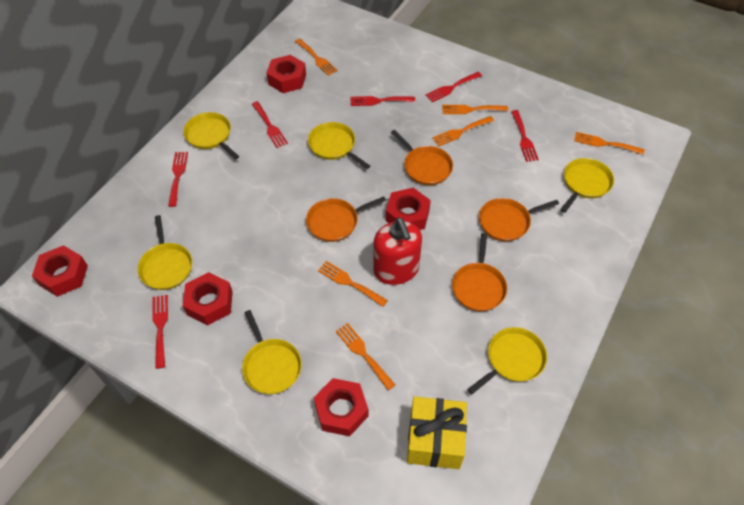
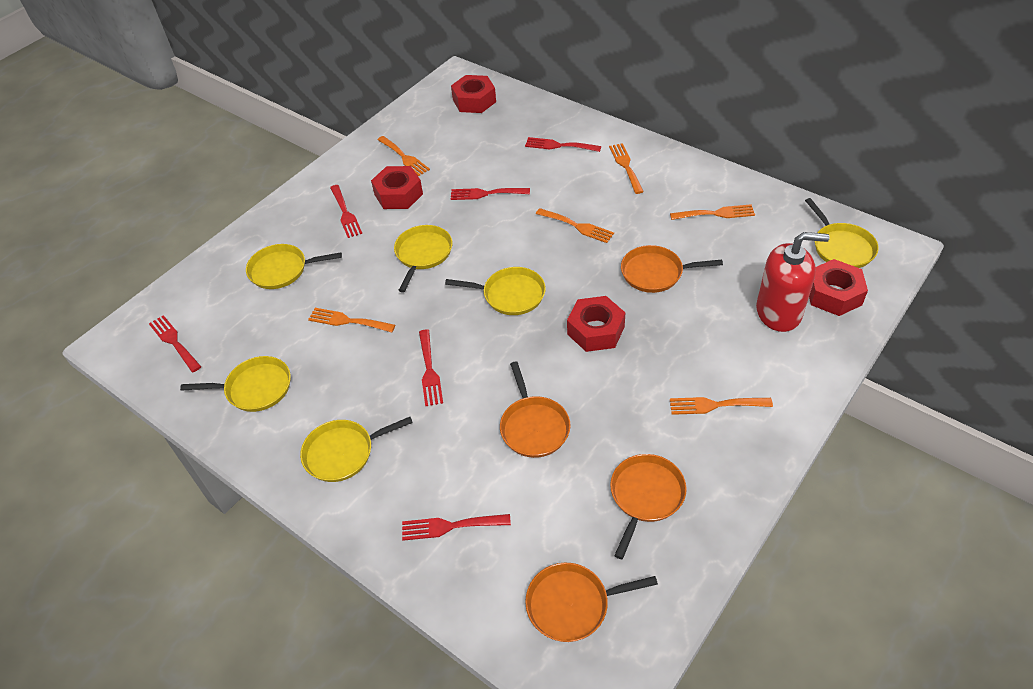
red nut: [32,245,88,297] [183,272,233,325] [267,55,306,93] [314,378,369,437] [386,188,431,230] = 5 -> [371,166,423,209] [451,75,496,113] [567,296,625,352] [809,259,868,316] = 4
yellow gift: [407,396,467,469] = 1 -> none = 0

